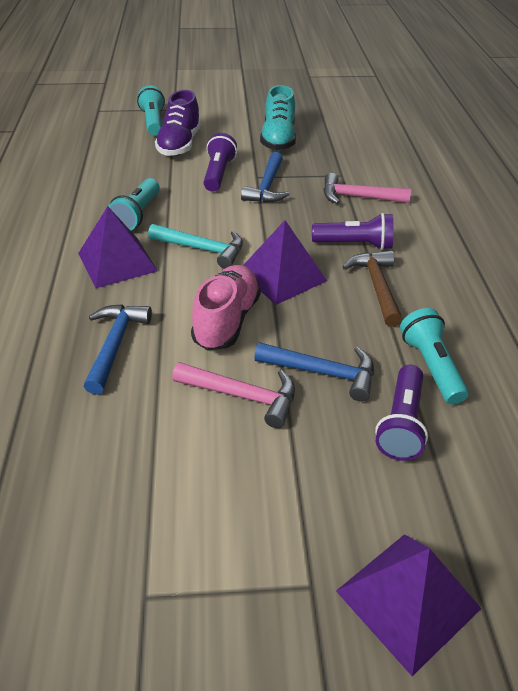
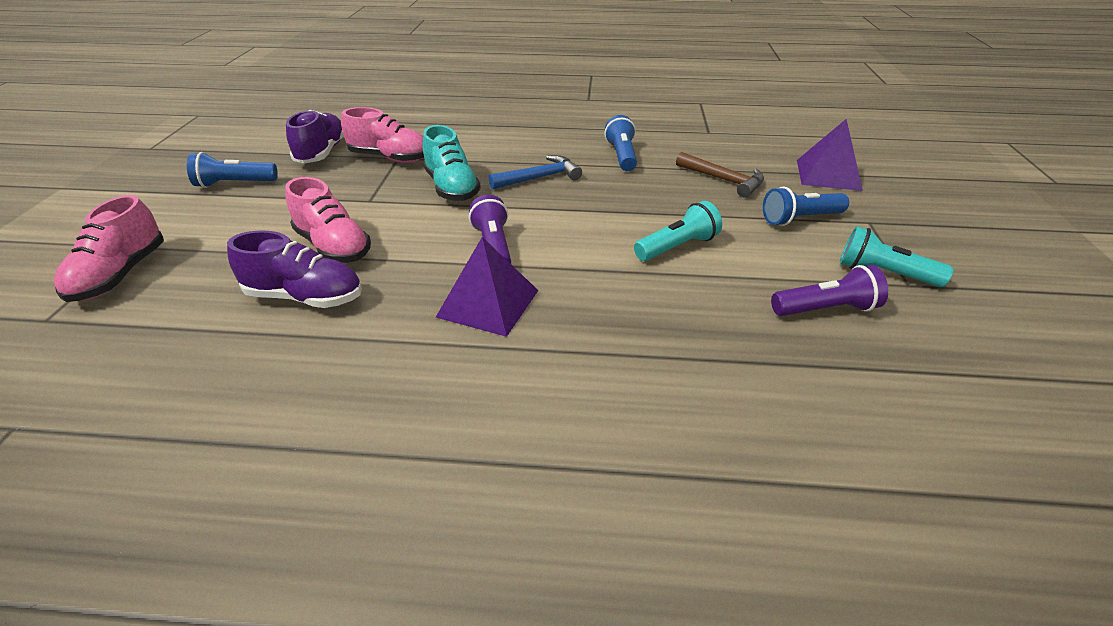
blue flashlight: none = 0 -> [187,152,278,188] [604,115,637,171] [763,187,849,226] = 3
blue hammer: [84,304,152,395] [241,152,290,203] [254,342,374,402] = 3 -> [488,155,582,190] = 1
pink hammer: [172,362,295,428] [324,173,411,204] = 2 -> none = 0
pink shoe: [191,265,261,351] = 1 -> [54,195,164,302] [285,177,371,263] [341,107,424,163] = 3
purple flashlight: [204,133,237,192] [312,213,393,250] [375,365,428,461] = 3 -> [469,195,511,264] [771,265,888,316] = 2
purple pyramid: [78,206,158,288] [243,220,327,305] [336,534,482,677] = 3 -> [436,237,538,337] [797,119,863,191] = 2
purple shoe: [155,90,201,156] = 1 -> [227,230,362,308] [286,110,344,164] = 2
turquoise flashlight: [108,178,160,231] [137,85,165,135] [400,308,469,405] = 3 -> [634,201,722,261] [840,226,953,287] = 2
turquoise hammer: [148,224,243,269] = 1 -> none = 0

